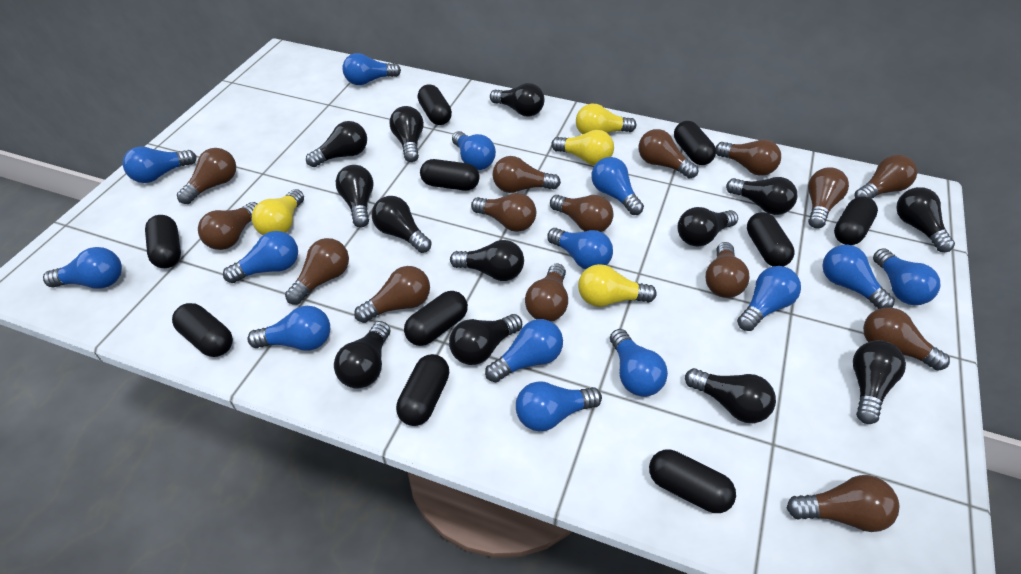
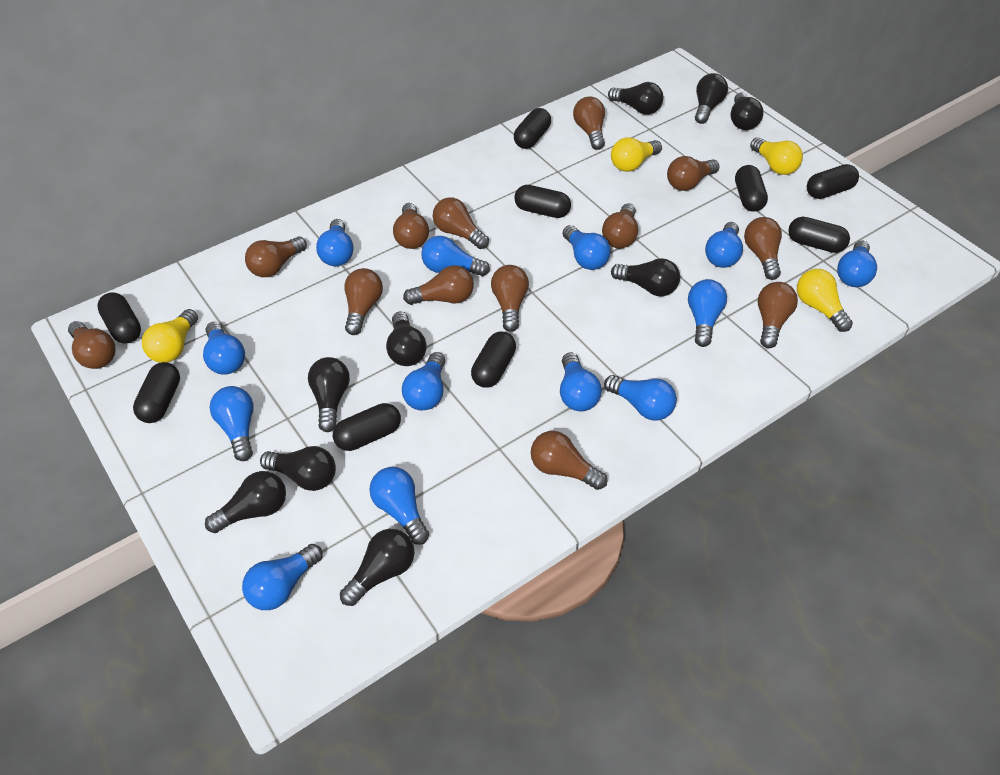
black capsule: [145,215,181,268] [172,303,233,357] [396,354,449,426] [404,291,468,346] [417,84,452,125] [420,159,479,191] [649,450,736,513] [674,121,716,165] [747,212,795,266] [834,197,878,245] = 10 -> [97,292,141,344] [133,362,180,423] [333,403,401,451] [471,332,516,388] [514,108,551,149] [514,185,571,218] [735,165,768,212] [788,217,850,253] [807,164,859,199] = 9
black light bulb: [306,121,367,167] [334,321,390,389] [336,165,373,228] [371,196,431,253] [390,106,424,162] [449,314,522,365] [450,240,524,281] [490,83,545,117] [677,207,738,247] [685,368,776,423] [726,177,797,215] [853,340,906,424] [896,187,955,252] = 13 -> [205,471,286,533] [260,446,336,491] [308,357,350,432] [340,529,415,606] [386,312,427,366] [608,82,663,115] [611,258,680,296] [695,73,728,124] [731,92,764,130] = 9
blue light bulb: [43,247,122,289] [122,147,197,183] [223,231,298,283] [247,306,330,351] [342,53,401,85] [452,131,496,170] [485,319,563,383] [516,381,602,431] [547,228,613,269] [591,157,644,215] [610,329,668,397] [737,266,801,331] [823,245,895,309] [873,248,940,305] = 14 -> [203,322,245,375] [209,386,254,461] [242,544,323,610] [316,219,353,266] [369,467,429,545] [402,352,445,411] [421,236,490,276] [560,352,602,411] [563,225,611,270] [604,375,677,420] [688,279,727,347] [705,222,743,268] [837,240,877,287] = 13
brown light bulb: [177,148,236,204] [198,202,257,250] [285,238,349,305] [354,266,430,323] [471,193,536,232] [492,156,561,193] [525,264,568,321] [550,195,614,232] [638,129,698,179] [705,242,749,298] [715,139,781,176] [787,475,899,532] [808,167,849,228] [854,155,917,199] [863,307,950,371] = 15 -> [68,321,116,369] [245,236,307,277] [344,268,383,335] [393,203,429,249] [403,265,474,305] [433,197,489,249] [491,265,529,332] [531,431,607,490] [573,96,605,150] [602,203,638,248] [667,156,719,191] [744,217,782,280] [758,282,798,348] = 13

